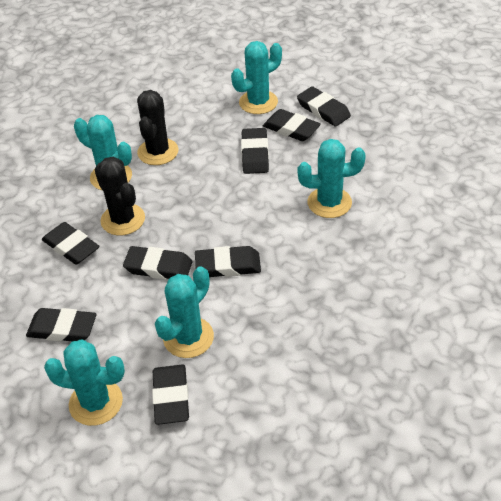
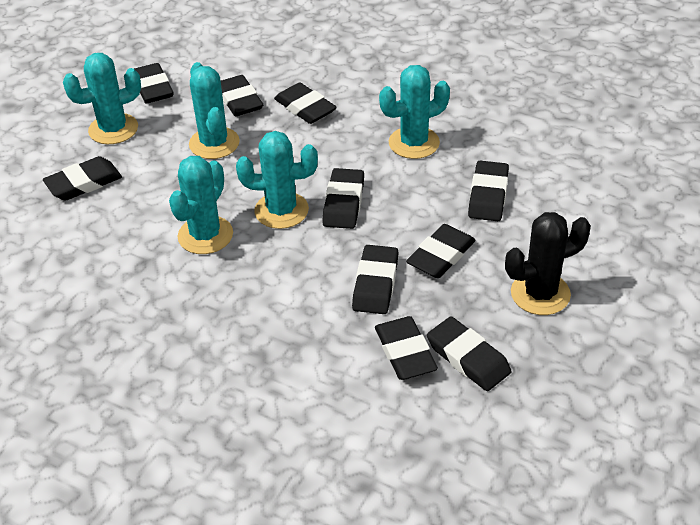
black cactus: [95,157,145,236] [137,90,178,165] = 2 -> [505,212,591,315] = 1
black eraser: [26,308,97,341] [42,222,100,265] [123,246,192,280] [152,364,189,425] [195,246,261,277] [241,128,269,174] [263,109,321,141] [297,86,351,127] = 8 -> [43,156,122,201] [134,63,174,104] [221,75,263,117] [274,82,337,124] [322,168,364,229] [352,245,399,314] [375,316,438,380] [406,224,476,278] [427,316,512,391] [468,161,509,221] = 10

